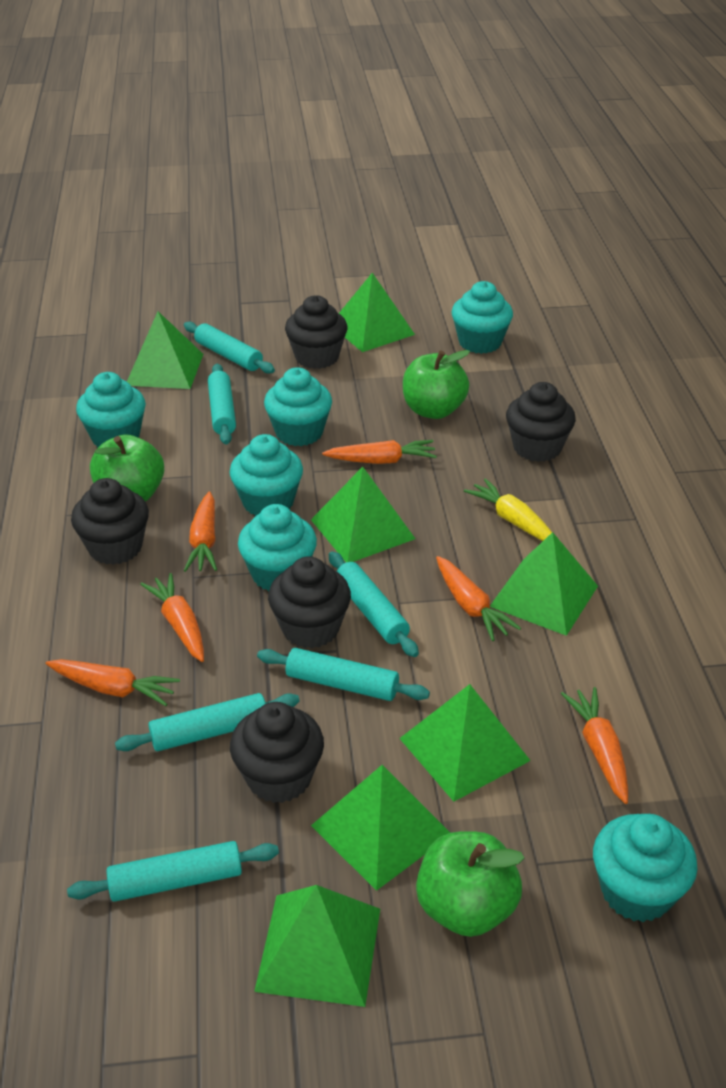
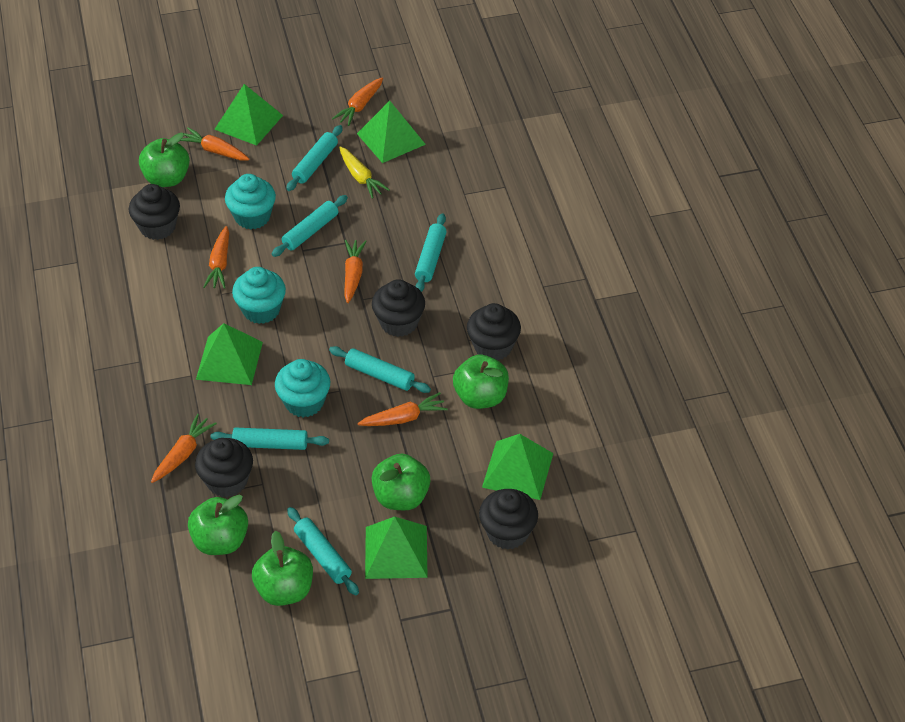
green apple: [90,434,164,502] [403,350,470,419] [416,831,525,937] = 3 -> [139,133,190,187] [188,495,248,555] [252,531,313,606] [372,454,430,510] [453,355,509,409] = 5
green pyramid: [127,312,203,389] [254,885,380,1007] [311,467,415,562] [311,765,450,891] [339,273,415,352] [399,684,531,802] [490,532,598,636] = 7 -> [196,323,263,385] [214,84,283,146] [357,101,426,163] [365,516,428,579] [482,434,553,500] = 5
turquoise cupcake: [76,372,146,447] [229,434,303,516] [238,504,317,591] [264,367,332,446] [452,281,513,354] [593,814,698,922] = 6 -> [225,174,276,229] [232,267,286,324] [275,359,330,417] = 3

